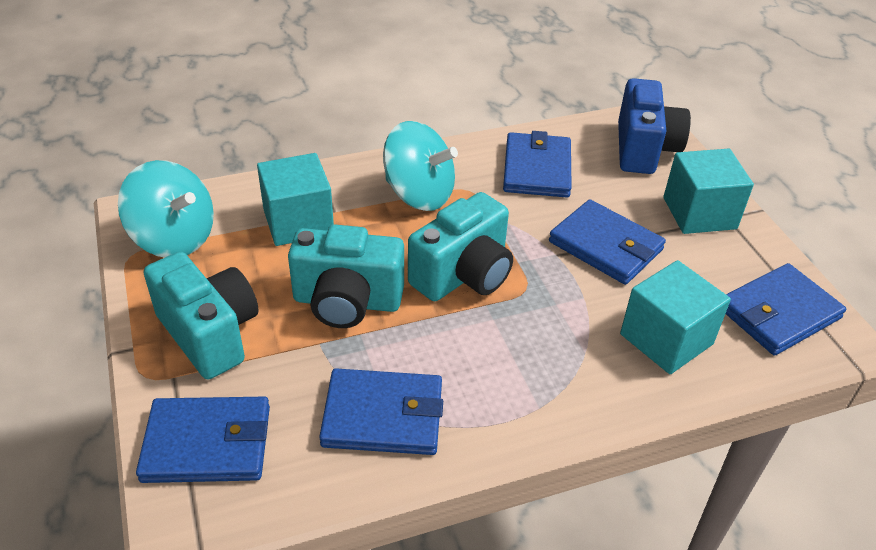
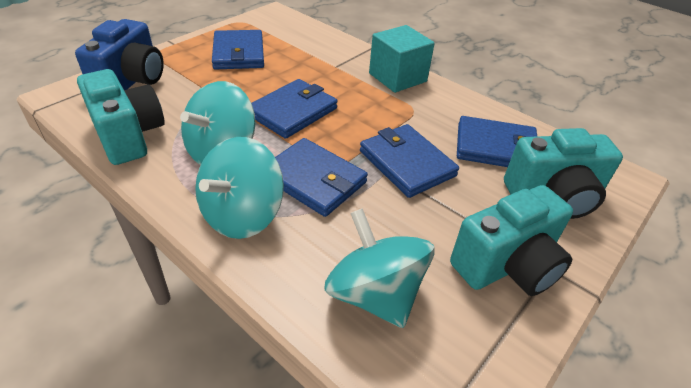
turquoise cube: [257,153,334,246] [620,260,731,374] [663,149,754,234] = 3 -> [369,25,435,93] = 1
turquoise spinning top: [118,160,214,258] [383,121,458,211] = 2 -> [180,81,255,165] [195,137,284,239] [324,208,434,328] = 3

